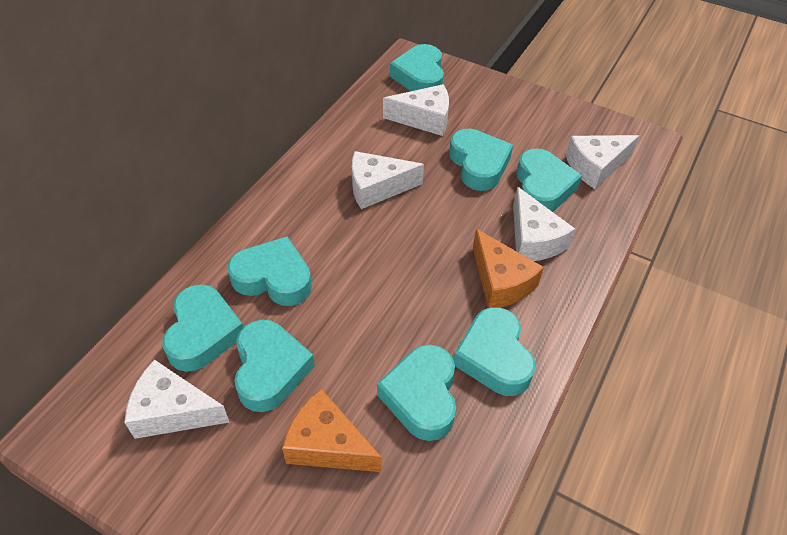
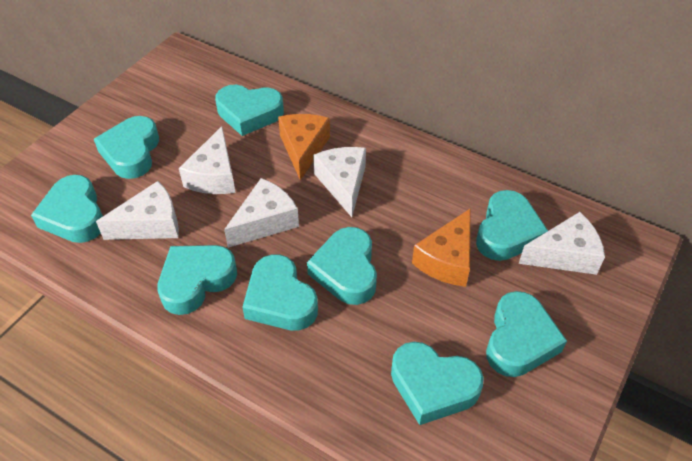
turquoise heart: [162,284,243,372] [227,237,312,306] [234,319,315,412] [377,345,456,441] [390,44,444,91] [449,129,513,191] [454,307,536,396] [516,149,582,212] = 8 -> [31,175,103,243] [94,116,159,179] [157,245,237,315] [215,85,284,136] [242,254,318,330] [307,227,377,305] [391,342,484,425] [476,190,548,261] [486,291,567,377] = 9

